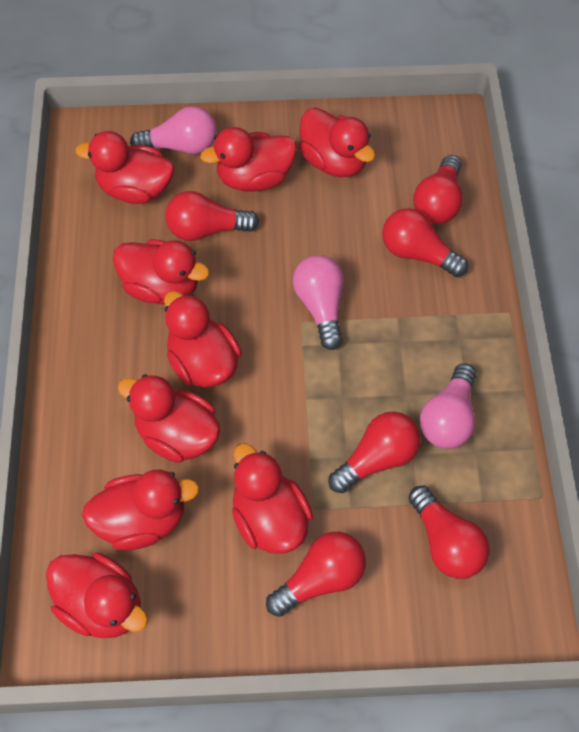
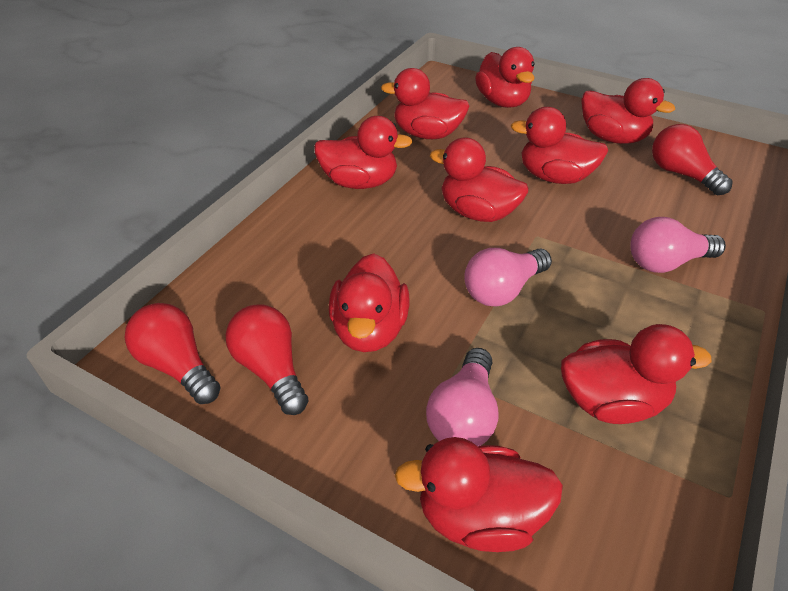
red light bulb: [165,191,259,241] [266,532,366,617] [329,411,420,493] [382,208,468,277] [408,485,490,579] [413,155,463,224] = 6 -> [125,303,221,404] [226,304,308,415] [652,124,733,195] = 3

